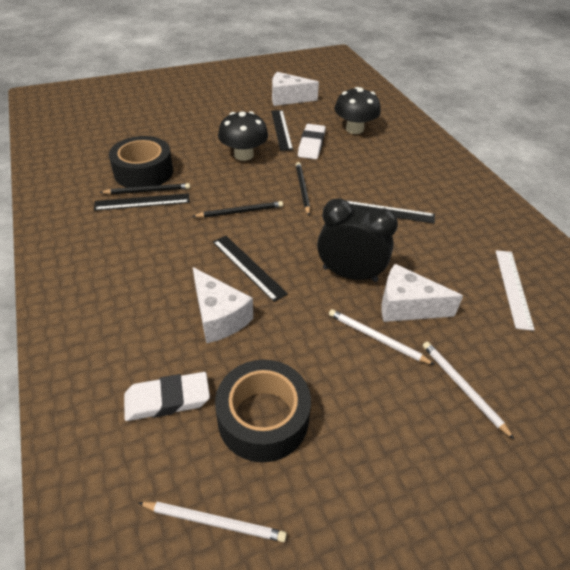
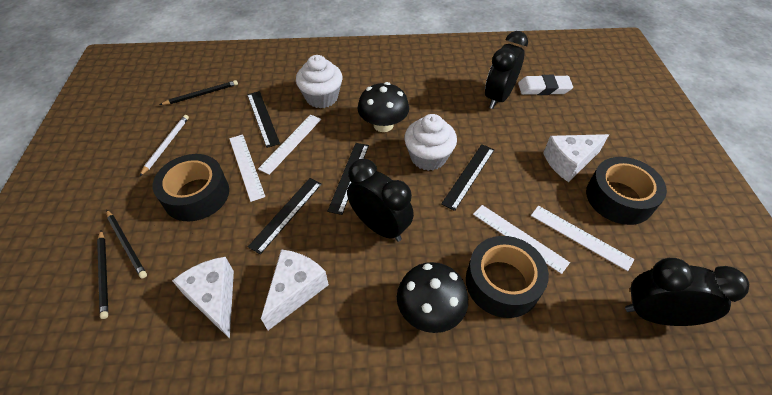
black clock: [317,198,398,282] = 1 -> [347,159,414,242] [485,31,528,109] [625,258,749,326] = 3
black tape: [109,136,173,188] [215,360,311,462] = 2 -> [153,154,229,221] [466,236,549,318] [586,157,667,225] = 3
white cupcake: none = 0 -> [296,55,343,108] [404,114,457,171] = 2
white eraser: [124,372,210,421] [298,124,326,159] = 2 -> [518,75,573,95] = 1
white pencil: [138,502,287,542] [329,309,435,365] [423,342,515,440] = 3 -> [140,115,189,176] = 1
white ruler: [496,250,535,331] = 1 -> [229,134,265,202] [258,115,321,175] [473,205,570,274] [531,206,634,271] = 4

